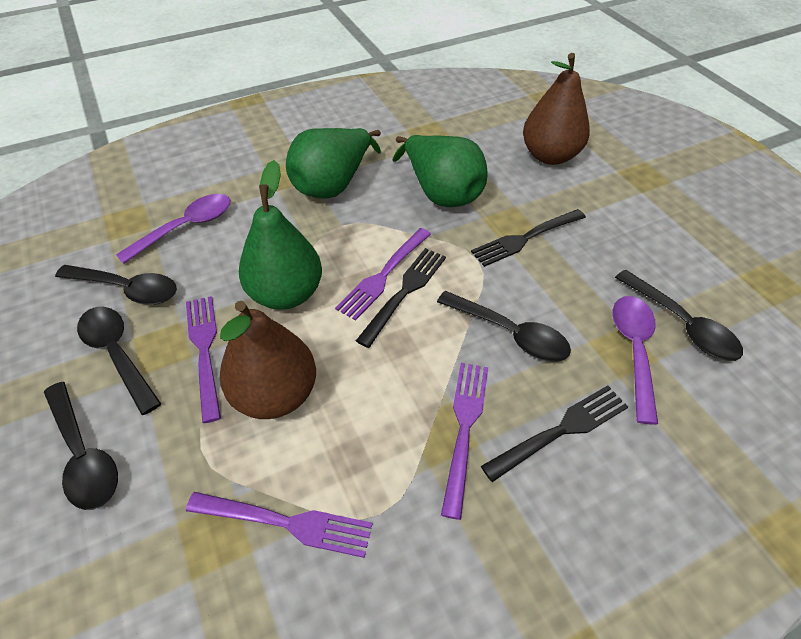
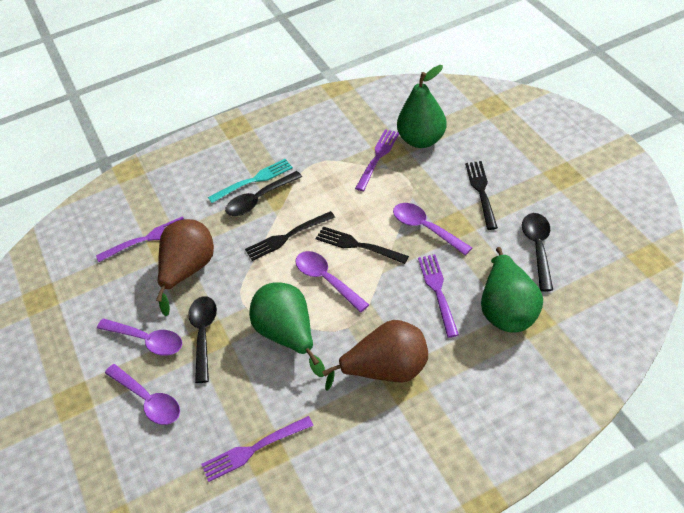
black spoon: [44,382,118,510] [55,265,177,305] [77,307,161,415] [437,291,571,362] [615,270,743,361] = 5 -> [188,296,217,383] [225,171,302,216] [522,213,553,292] = 3
purple spoon: [116,194,230,264] [613,296,658,425] = 2 -> [97,319,182,356] [105,364,180,425] [295,251,369,312] [393,203,472,255] = 4
turquoise fork: none = 0 -> [208,159,293,203] = 1

